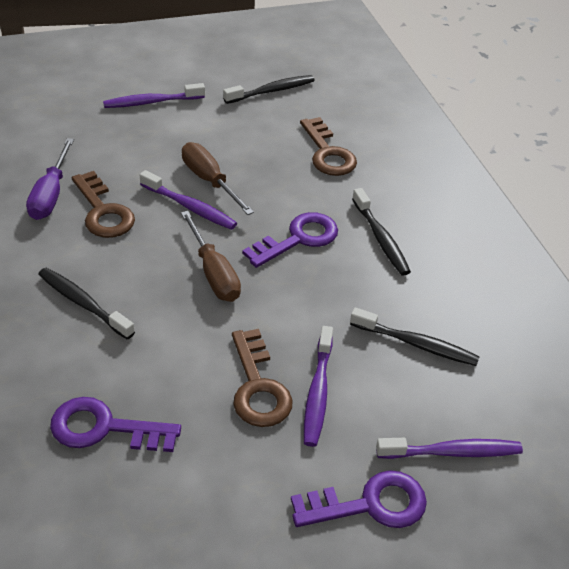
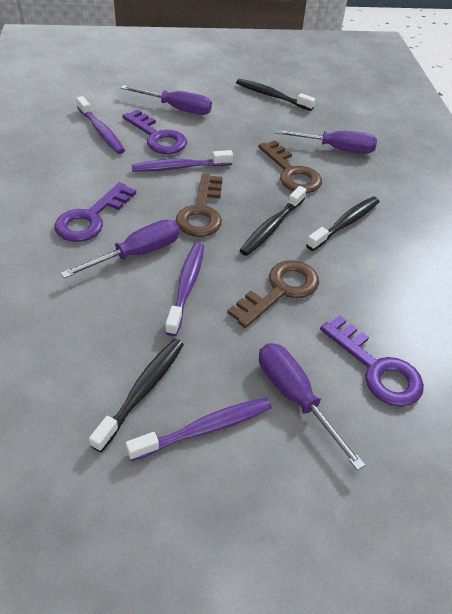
brown screwdriver: [181,211,241,302] [182,142,254,215] = 2 -> none = 0
purple screwdriver: [26,138,74,220] = 1 -> [61,220,180,279] [121,85,212,115] [259,343,365,471] [275,129,377,154] = 4

